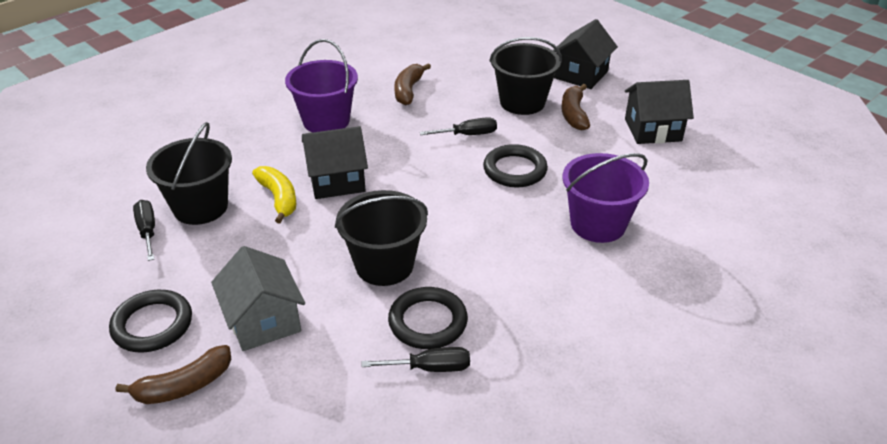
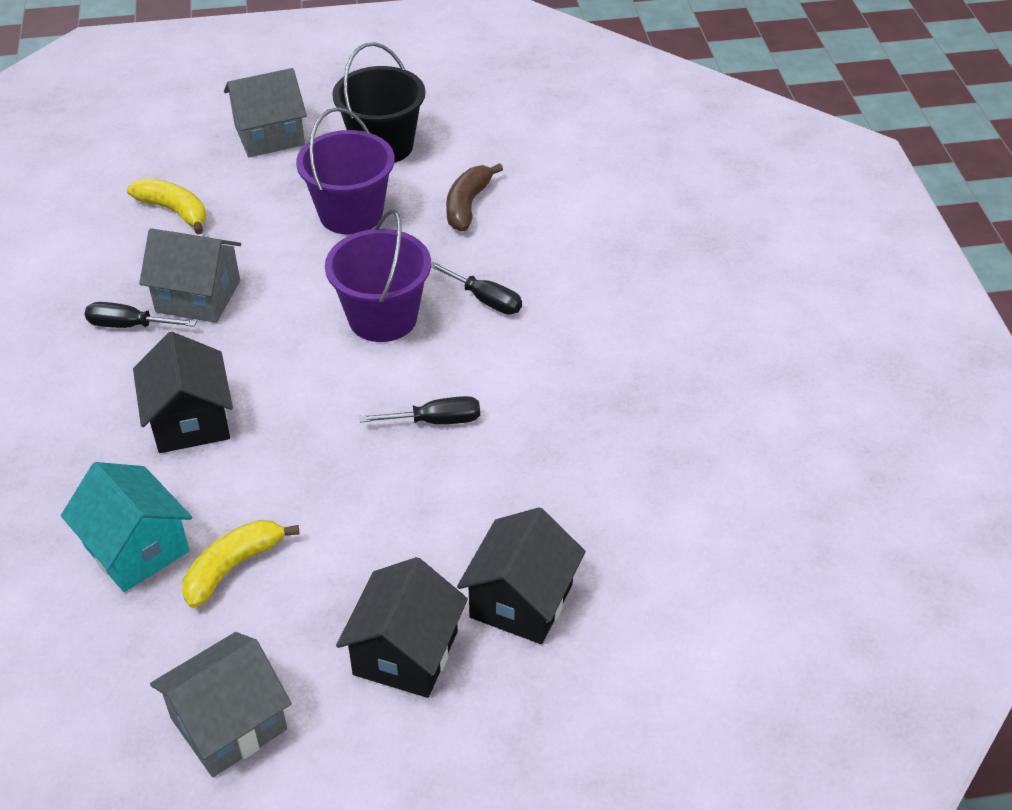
black bucket: [146,122,232,225] [335,190,428,286] [489,37,562,115] = 3 -> [332,42,426,163] = 1
black ring: [109,290,192,353] [388,287,468,349] [483,144,548,187] = 3 -> none = 0
brown banana: [116,345,231,404] [394,63,431,105] [561,84,590,131] = 3 -> [446,163,503,231] = 1
grey house: [211,246,305,351] = 1 -> [139,229,241,323] [150,632,292,777] [224,68,307,157] = 3
turquoise house: none = 0 -> [61,462,192,592] = 1
yellow banana: [252,166,296,224] = 1 -> [127,178,206,235] [182,520,299,608] = 2

